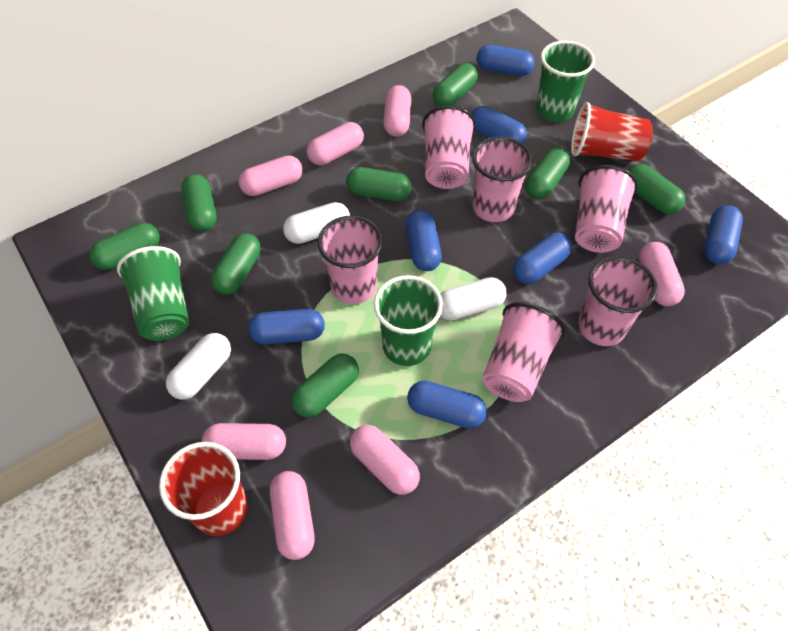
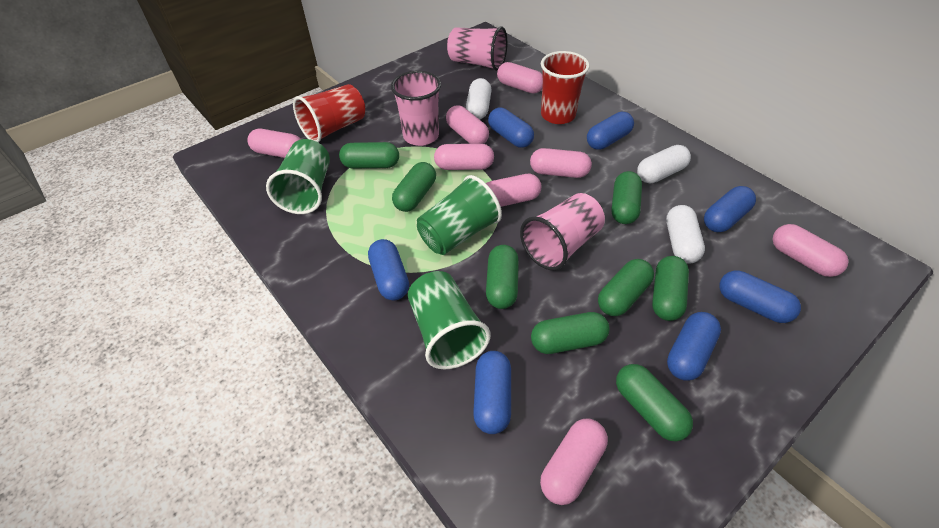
pink capsule: [201,423,286,460] [239,155,303,196] [270,471,315,560] [307,122,364,165] [350,425,420,495] [383,85,411,137] [639,242,685,306] = 7 -> [247,129,301,158] [434,144,494,170] [446,106,489,144] [486,174,542,207] [497,62,543,94] [530,148,592,178] [540,418,608,505] [772,224,849,277] = 8
pink cup: [318,216,383,304] [422,105,476,189] [472,137,533,222] [482,302,565,402] [575,165,638,253] [578,256,657,346] = 6 -> [391,71,441,146] [447,26,507,71] [520,193,605,271] = 3

